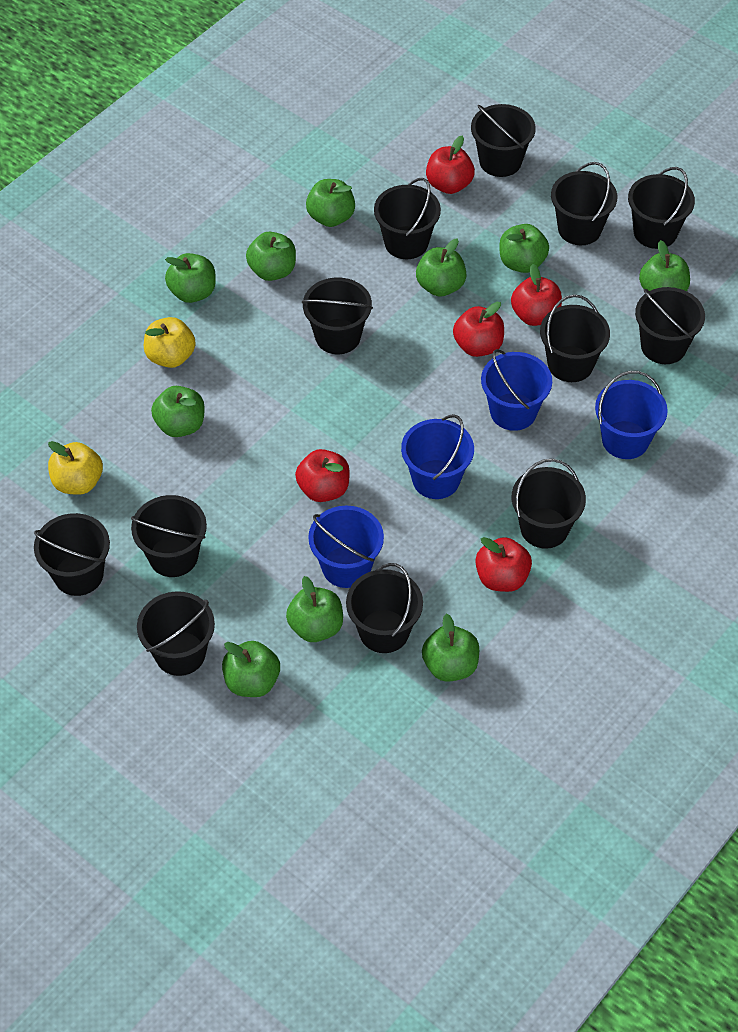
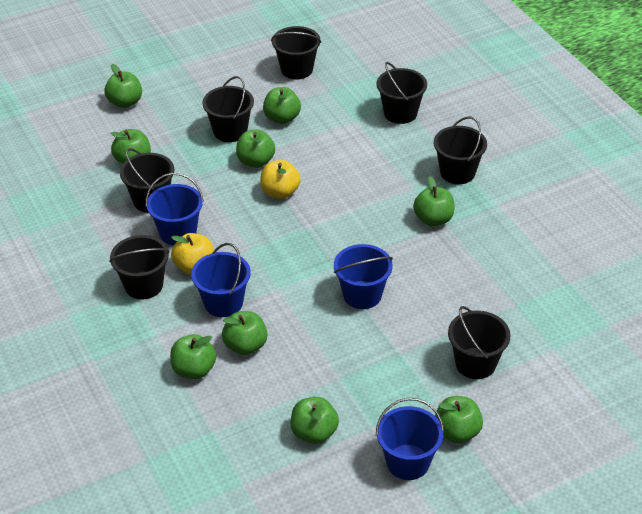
black bucket: [34,513,110,596] [131,495,207,577] [137,591,215,676] [302,277,373,354] [346,563,423,653] [374,178,441,259] [471,104,536,177] [512,459,586,549] [540,294,610,382] [551,162,617,245] [628,167,695,249] [635,287,705,364] = 12 -> [109,235,170,300] [120,148,175,213] [202,76,254,142] [271,26,321,79] [376,62,427,124] [434,117,487,184] [448,306,510,379] = 7
green apple: [151,386,205,437] [165,253,216,303] [222,641,280,697] [246,232,296,281] [286,576,343,642] [306,179,355,227] [416,239,467,297] [422,614,479,682] [500,224,549,273] [639,240,690,291] = 10 -> [104,64,142,108] [110,129,151,164] [170,334,216,379] [222,311,268,355] [236,129,275,168] [263,87,301,124] [290,397,339,444] [413,176,455,226] [435,396,483,443] = 9
red apple: [295,449,350,502] [426,136,475,194] [453,302,504,357] [475,537,532,592] [511,264,562,326] = 5 -> none = 0

